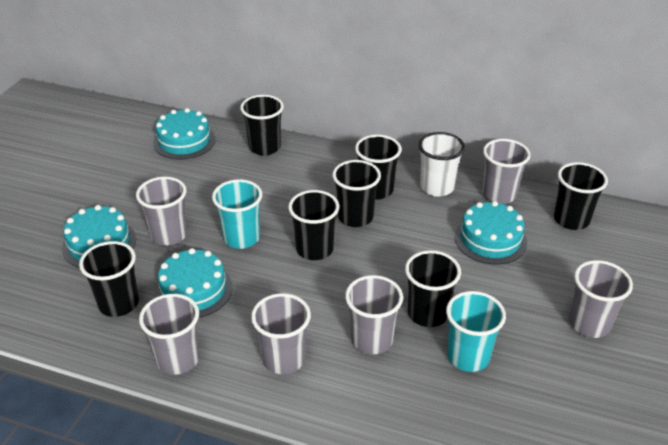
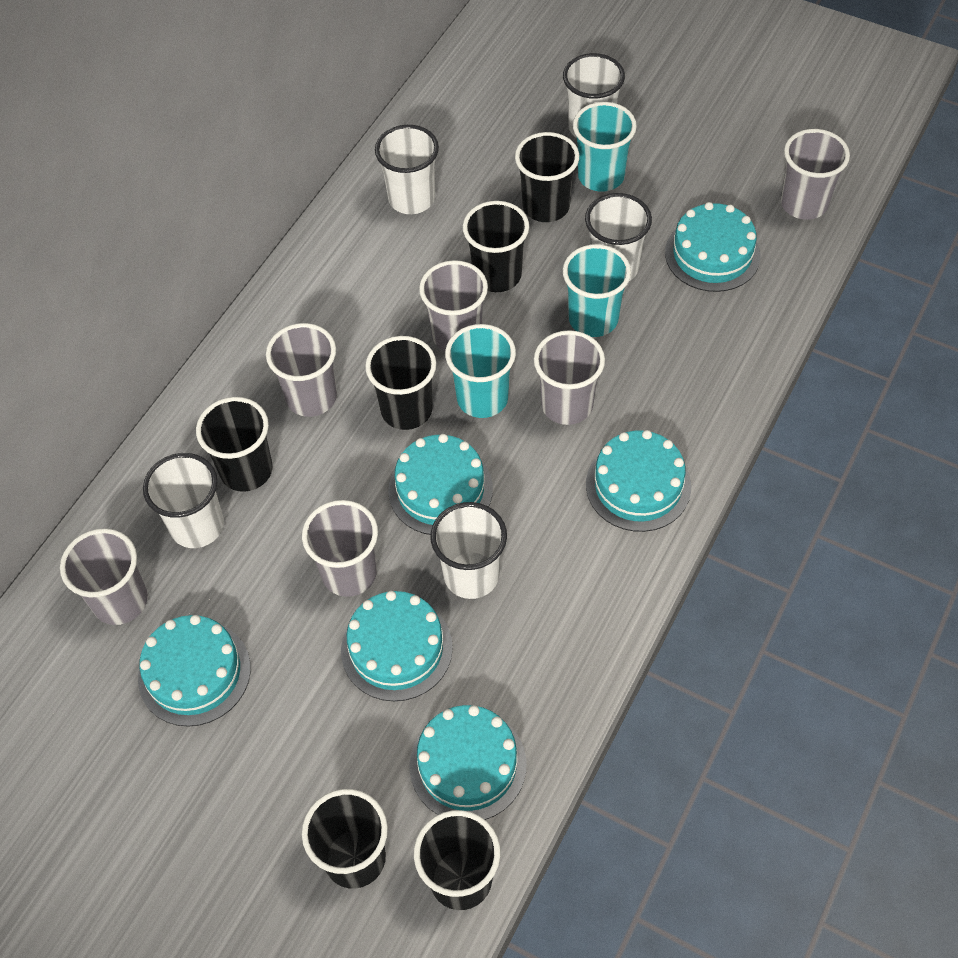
black cup: [79,241,139,317] [240,95,284,156] [288,190,339,260] [332,160,381,227] [355,135,402,199] [405,250,461,327] [554,162,608,230] = 7 -> [196,397,273,492] [302,789,388,889] [365,336,436,430] [414,810,501,910] [463,201,529,292] [515,132,579,222] = 6
turquoise cake: [62,205,136,268] [153,108,215,160] [155,248,233,318] [455,201,527,264] = 4 -> [138,615,251,727] [341,591,453,701] [388,434,493,535] [409,705,526,820] [586,430,691,532] [665,202,761,292] = 6
turquoise cup: [212,179,262,249] [446,291,506,372] = 2 -> [445,324,516,418] [563,244,631,337] [573,102,637,192] = 3
white cup: [418,132,465,197] = 1 -> [143,453,224,548] [375,125,439,214] [431,502,507,599] [563,53,625,138] [585,193,652,281] = 5

